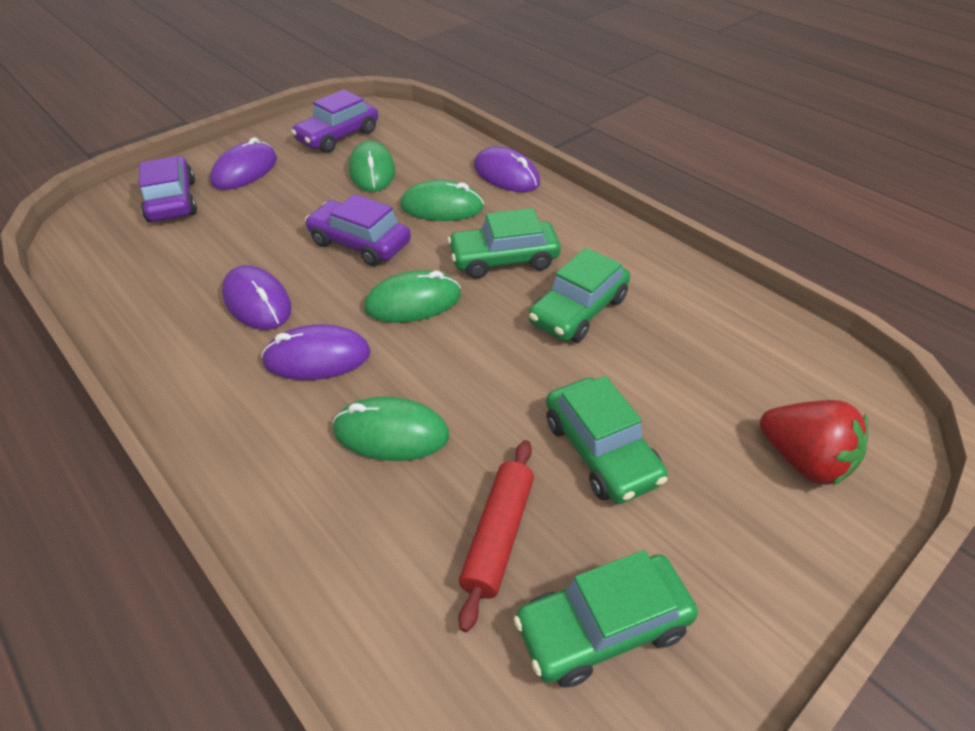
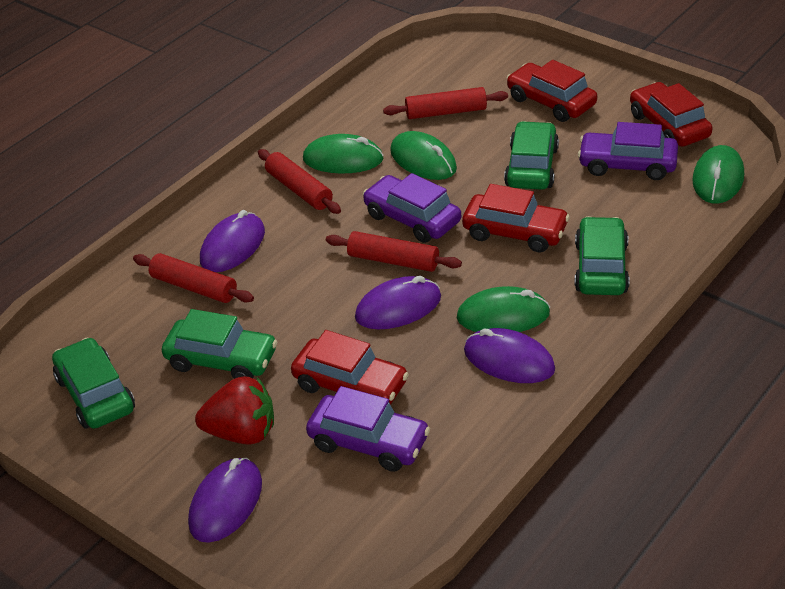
red car: none = 0 -> [291,330,409,405] [462,184,570,252] [507,60,597,122] [630,82,712,147] = 4
red rolling pin: [458,440,534,632] = 1 -> [133,253,254,303] [258,149,341,214] [326,231,462,272] [383,87,508,119] = 4

